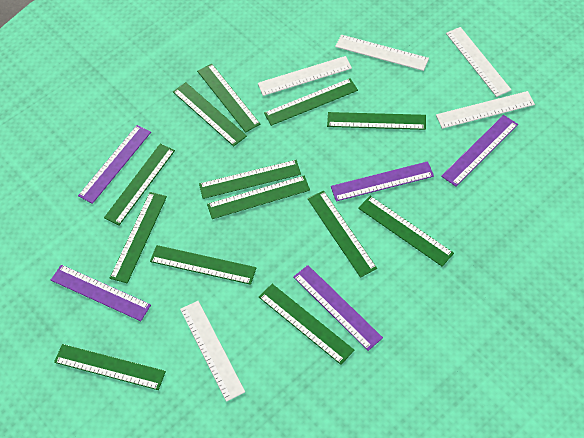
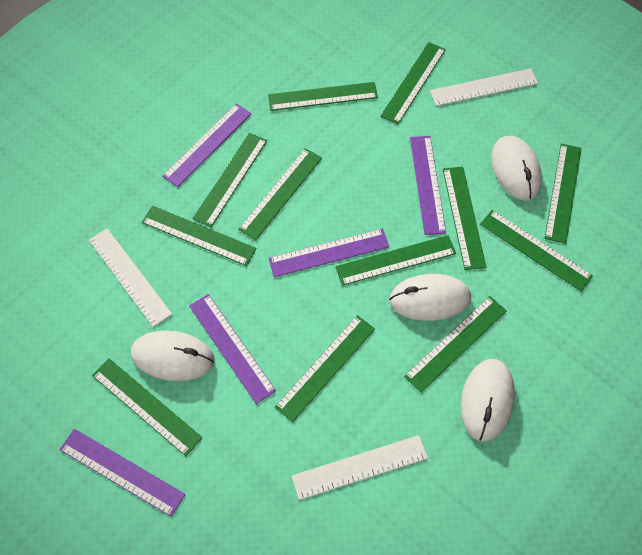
green ruler: [54,344,166,390] [104,144,175,225] [110,192,167,283] [150,245,257,285] [173,82,247,147] [197,63,260,133] [199,160,301,199] [207,176,310,219] [259,284,355,365] [264,78,358,126] [308,191,377,278] [327,112,426,130] [358,196,454,267] = 13 -> [92,358,203,456] [142,206,256,266] [193,133,267,227] [238,148,322,240] [268,82,378,111] [275,315,375,422] [335,235,456,286] [380,42,446,124] [404,296,507,393] [443,167,486,270] [480,210,593,292] [544,144,582,244] = 12
white mouse: none = 0 -> [131,331,214,381] [389,274,471,321] [461,359,515,442] [491,136,542,201] = 4
white ruler: [180,301,245,402] [258,56,352,96] [335,35,429,71] [436,91,535,129] [446,27,511,97] = 5 -> [89,228,172,327] [292,435,428,500] [430,68,538,106] = 3

